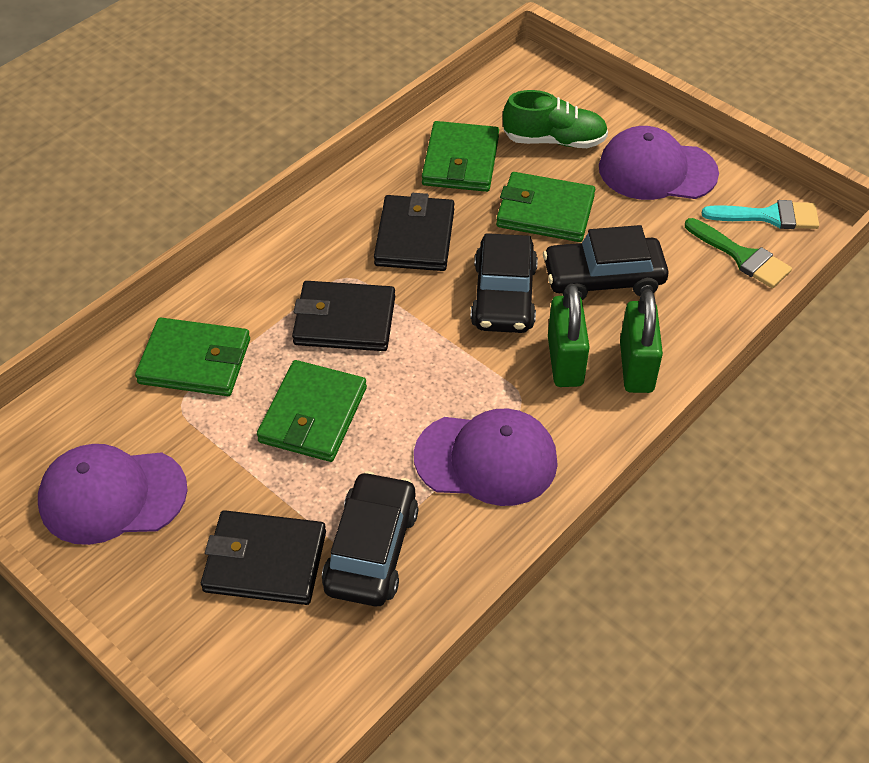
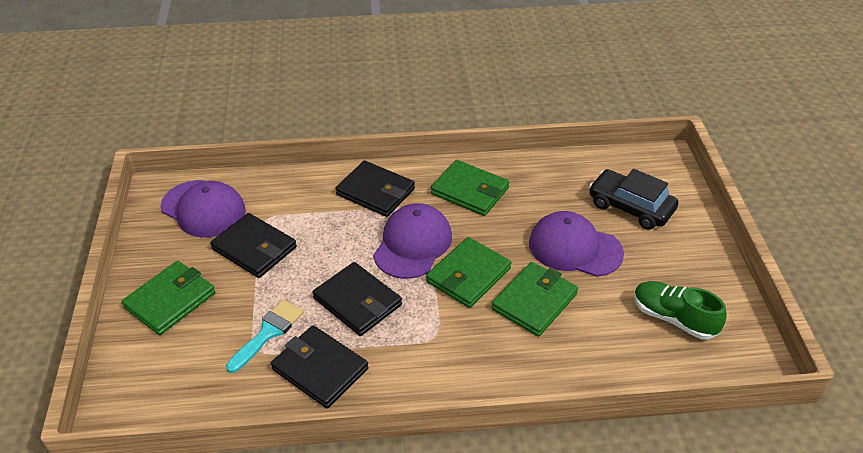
black car: [322,471,419,606] [470,233,538,333] [543,225,669,300] = 3 -> [589,169,679,230] = 1
black wallet: [201,510,326,605] [292,281,395,351] [374,193,455,271] = 3 -> [210,213,297,278] [271,325,369,408] [312,262,402,336] [335,160,415,217] = 4
green brush: [685,218,792,288] = 1 -> none = 0
green padlock: [548,284,590,387] [620,289,663,393] = 2 -> none = 0

